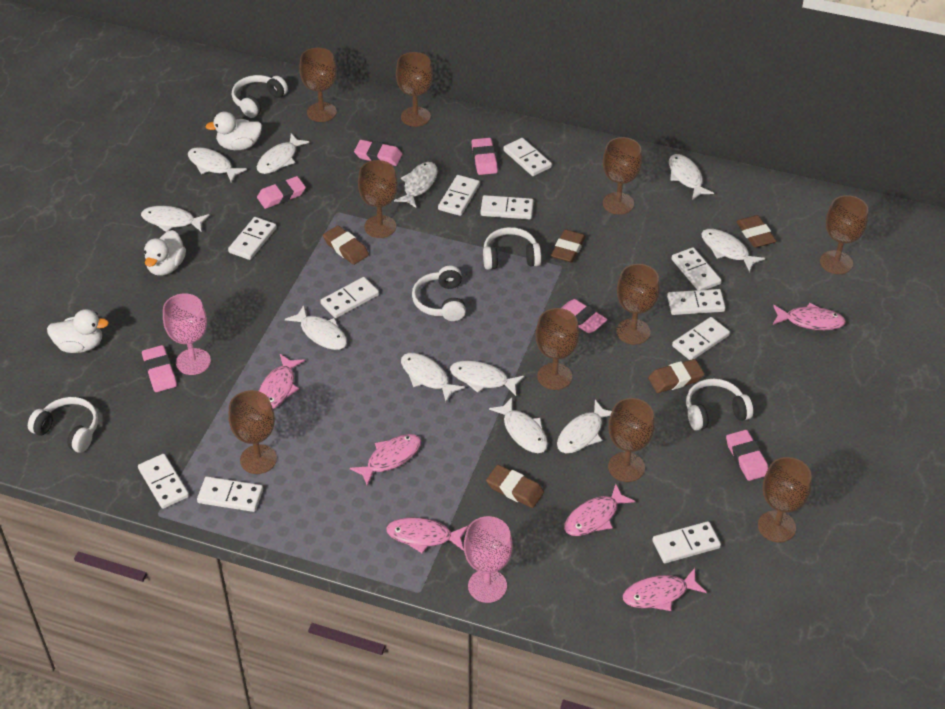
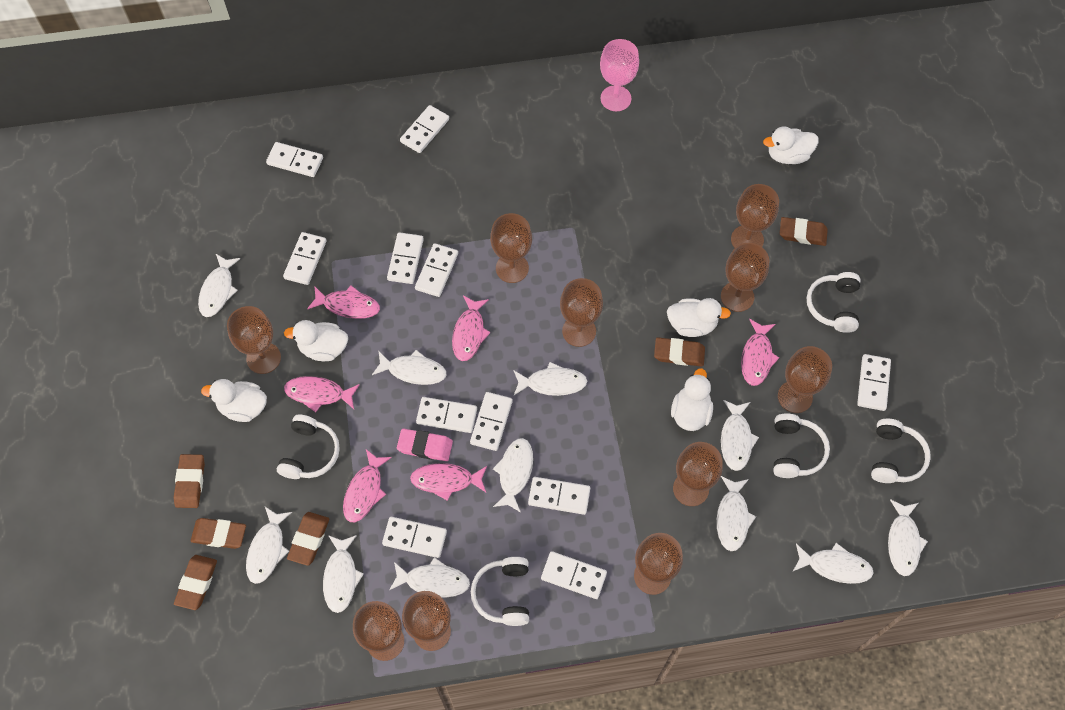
brown eraser: [323,225,369,265] [486,465,544,508] [551,229,586,263] [648,359,704,393] [736,215,776,248] = 5 -> [174,454,205,508] [174,555,217,610] [191,518,246,549] [287,512,329,566] [654,337,705,366] [780,217,828,246] = 6
pink eraser: [142,345,177,392] [257,176,306,209] [354,140,403,166] [471,138,498,175] [561,299,608,333] [726,430,768,481] = 6 -> [397,428,453,461] = 1
pink goblet: [163,293,211,375] [464,516,512,603] = 2 -> [600,39,639,111] = 1
white duck: [47,309,109,353] [144,230,186,276] [205,112,262,150] = 3 -> [201,379,267,422] [284,320,348,361] [667,298,731,337] [671,368,713,431] [763,126,819,164] = 5

